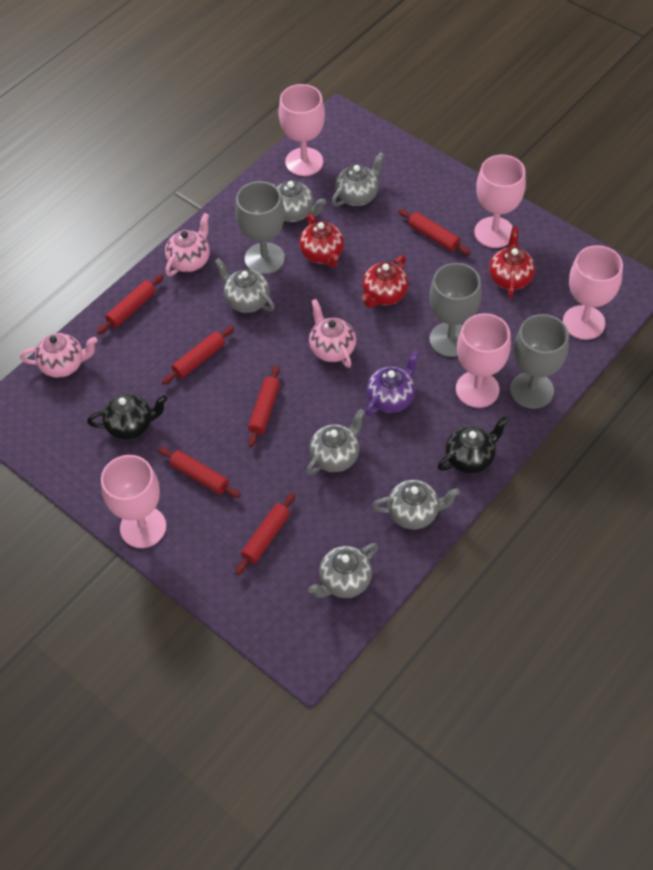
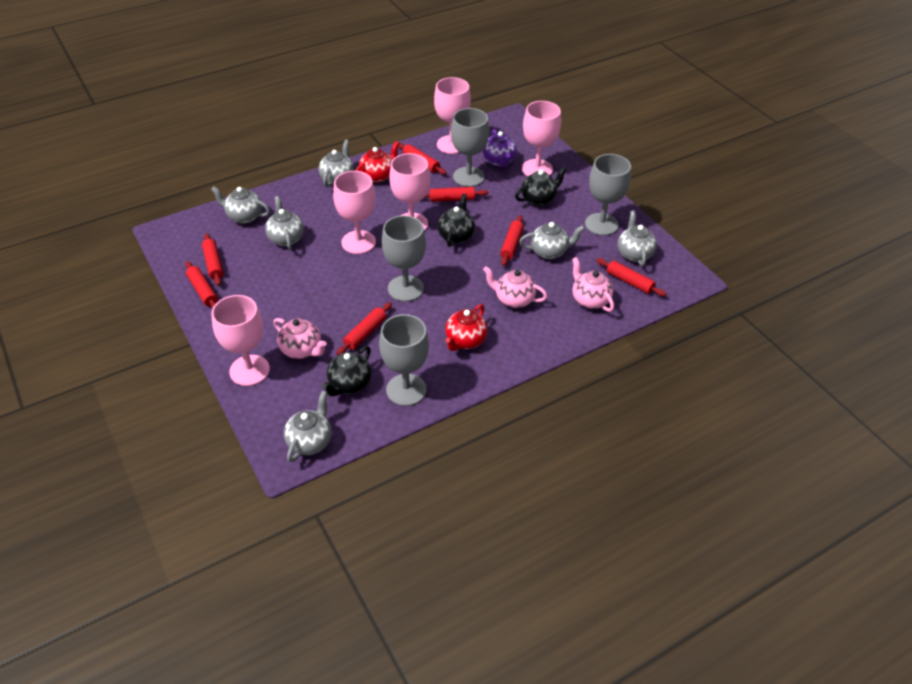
black teapot: [87,393,167,440] [438,416,509,474] = 2 -> [322,346,372,396] [437,194,475,247] [515,166,567,206] = 3
grey goblet: [235,181,285,274] [429,263,482,357] [510,314,569,409] = 3 -> [379,314,429,406] [382,215,426,302] [451,108,489,187] [585,154,631,236] = 4
red rolling pin: [97,274,164,334] [158,447,241,498] [162,326,234,385] [235,493,295,575] [248,365,280,447] [398,209,471,255] = 6 -> [185,261,218,309] [202,233,223,286] [337,302,392,355] [398,143,446,175] [424,187,488,202] [500,215,524,266] [596,258,666,296] = 7
red teapot: [299,213,344,268] [362,255,408,308] [489,226,535,298] = 3 -> [355,141,400,183] [445,304,488,351] = 2

